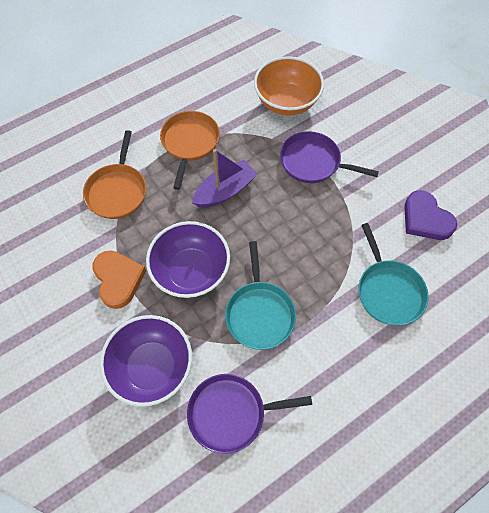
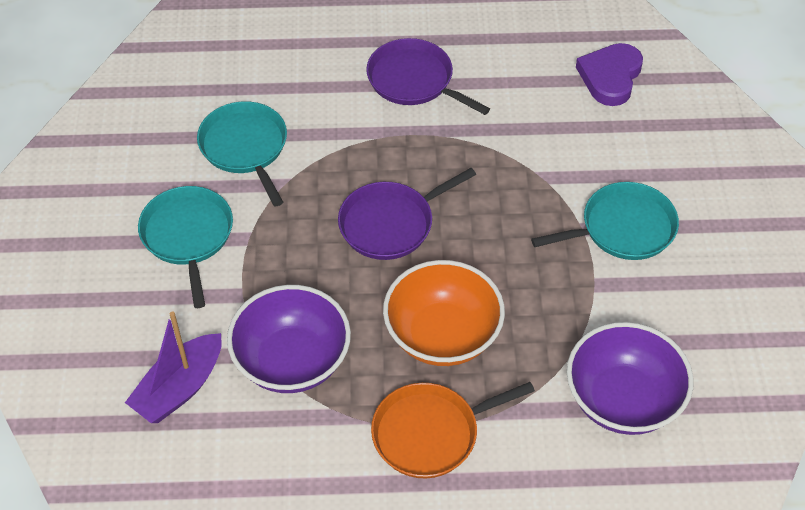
orange heart: [93,251,146,309] = 1 -> none = 0
orange pan: [83,130,146,219] [160,111,220,190] = 2 -> [371,382,535,479] = 1
turquoise pan: [225,241,296,350] [358,223,428,325] = 2 -> [138,186,233,308] [197,101,287,206] [531,182,679,260] = 3

